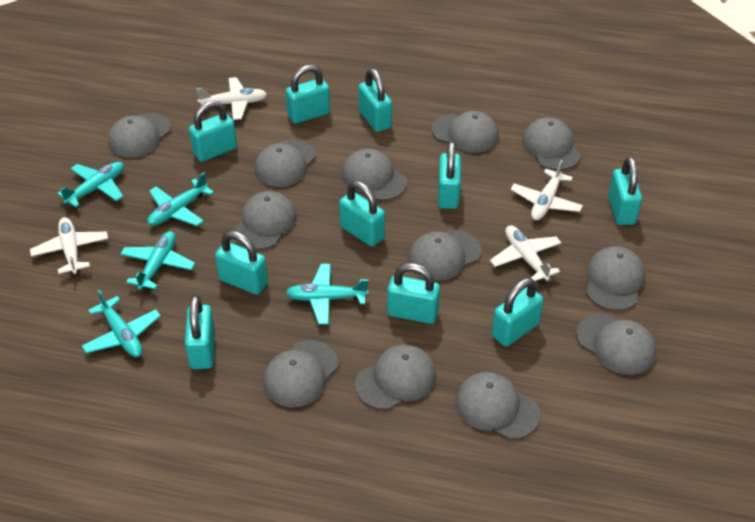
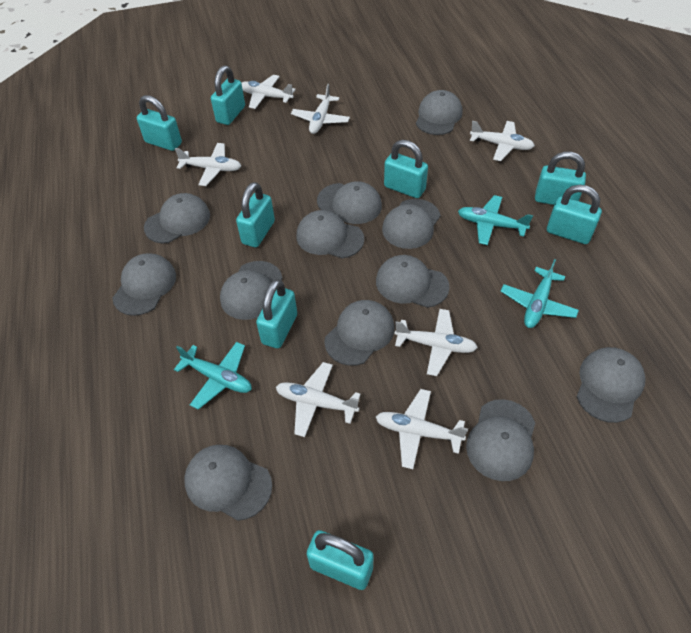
turquoise padlock: [185,295,215,369] [189,100,237,162] [215,231,268,295] [286,65,330,123] [339,181,385,247] [358,68,392,132] [387,263,440,324] [438,141,461,209] [492,278,543,347] [608,157,642,225] = 10 -> [137,95,182,151] [211,65,245,125] [236,182,275,247] [256,279,297,348] [307,530,374,590] [384,140,428,198] [535,152,586,205] [547,185,602,244] = 8
turquoise plane: [57,162,124,207] [82,290,161,357] [120,231,196,290] [147,172,214,226] [286,264,369,325] = 5 -> [174,342,252,410] [458,195,533,245] [500,259,579,328] = 3
white plane: [30,217,108,274] [196,77,267,120] [490,225,561,281] [511,160,583,220] = 4 -> [175,143,241,186] [241,75,296,109] [276,362,361,437] [291,84,350,134] [376,389,468,469] [395,309,478,376] [470,121,535,161] = 7

